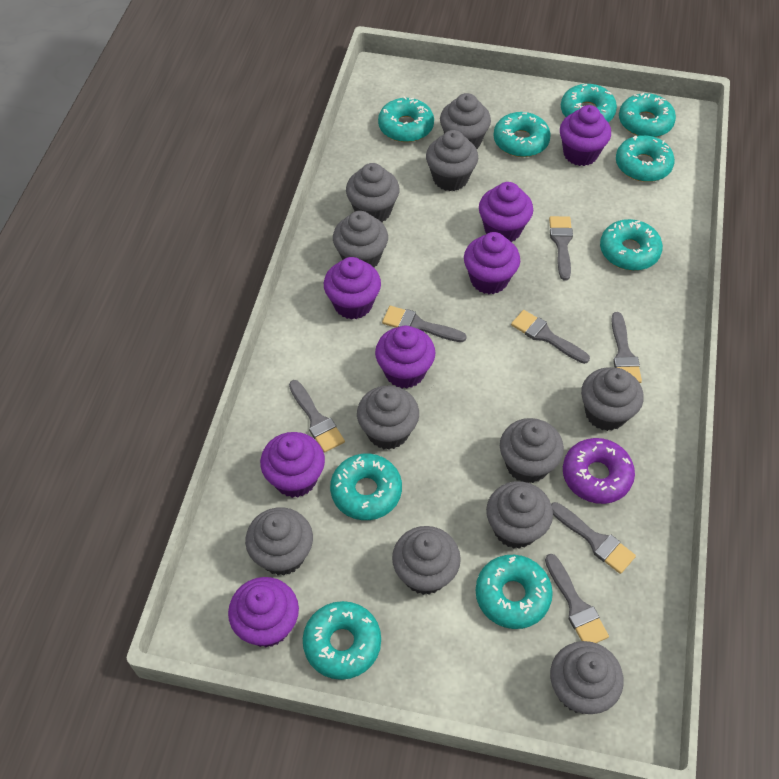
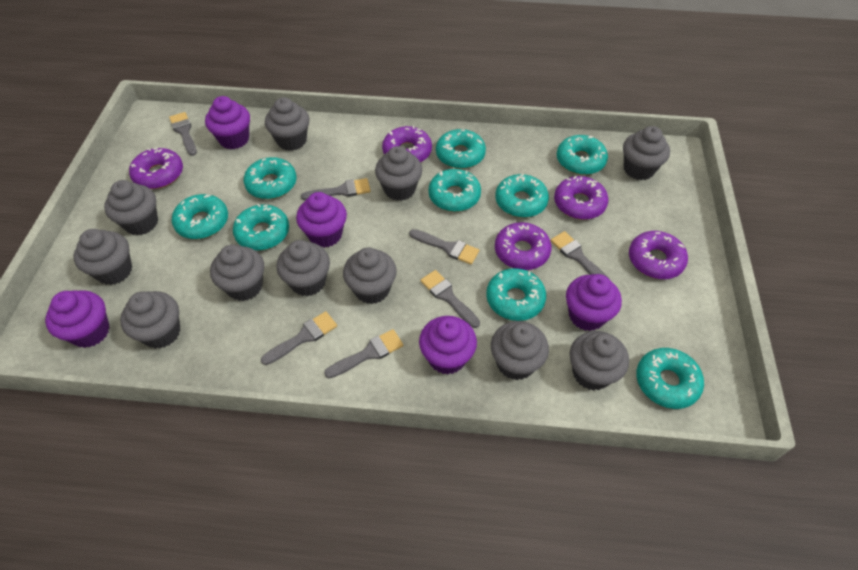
purple cupcake: [228,577,299,647] [260,432,325,498] [324,257,381,320] [375,326,435,389] [464,232,520,294] [479,182,533,242] [560,105,611,166] = 7 -> [45,291,110,348] [205,96,250,149] [296,192,347,248] [419,316,477,375] [566,274,622,331] = 5
purple donut: [563,438,635,504] = 1 -> [129,148,183,189] [382,126,432,162] [495,222,551,270] [554,176,608,220] [629,231,688,279] = 5

